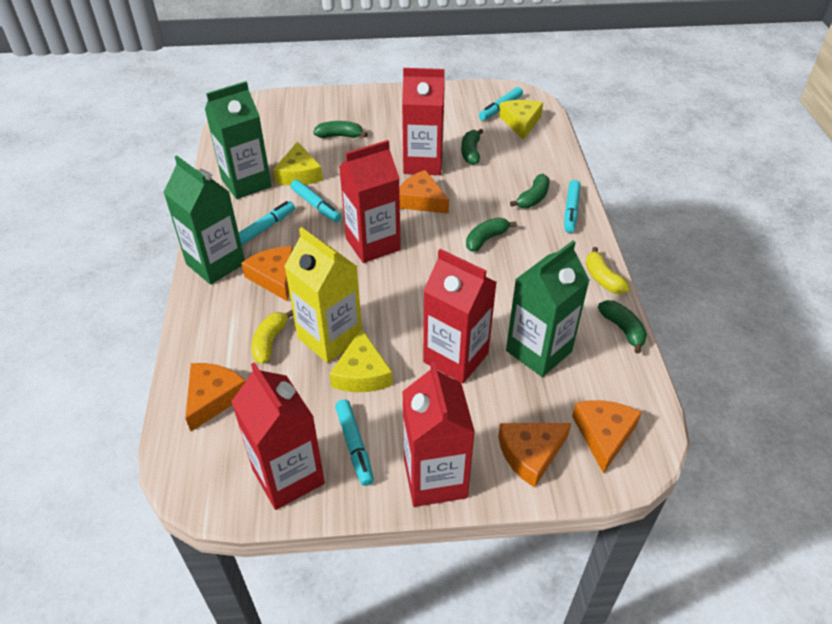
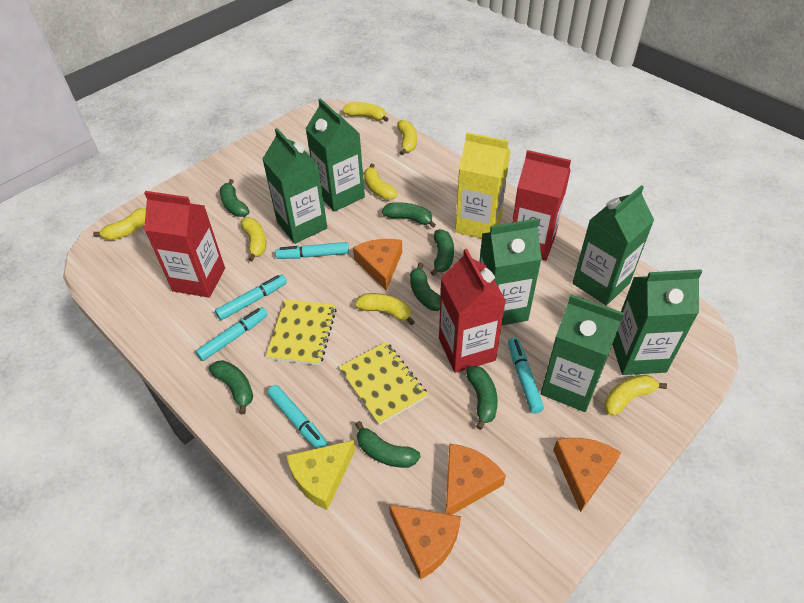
green banana: [313,121,368,138] [461,129,483,165] [466,218,517,252] [510,174,550,208] [598,300,647,354] = 5 -> [209,360,253,414] [220,179,250,217] [355,421,421,468] [382,202,436,228] [410,263,441,311] [430,229,454,276] [466,366,498,430] = 7
green carton: [163,156,245,285] [205,81,272,199] [506,241,590,377] = 3 -> [262,128,327,244] [306,98,365,212] [479,218,542,325] [541,295,624,412] [573,185,654,305] [612,269,702,375] = 6
orange cheese: [185,363,246,431] [241,246,293,302] [399,170,449,214] [498,423,571,488] [572,400,642,474] = 5 -> [353,239,402,291] [389,505,461,580] [446,443,506,515] [553,438,621,512] = 4
red carton: [231,362,325,510] [339,140,401,263] [402,68,445,175] [402,361,475,507] [423,249,497,384] = 5 -> [144,191,225,298] [439,249,506,373] [512,150,571,261] = 3
yellow banana: [251,310,293,364] [586,247,630,294] = 2 -> [93,208,146,240] [241,218,266,261] [343,102,389,122] [355,293,415,325] [364,164,398,200] [397,120,417,155] [604,375,667,416] = 7
yellow cheese: [273,142,323,185] [330,328,393,392] [499,100,543,140] = 3 -> [286,440,355,510] = 1
yellow notebook: none = 0 -> [266,299,337,365] [339,342,428,425] = 2

